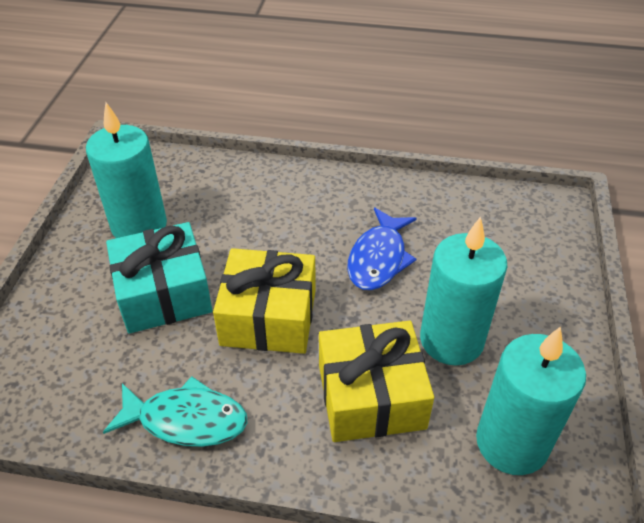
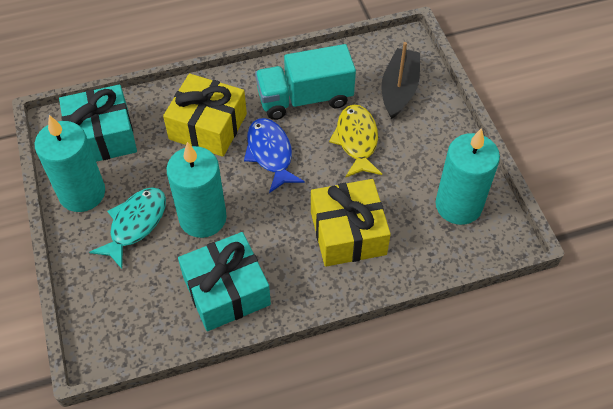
black boat: none = 0 -> [381,42,420,119] = 1
turquoise gift: [106,222,212,334] = 1 -> [59,85,137,162] [178,232,271,331] = 2
turquoise truck: none = 0 -> [255,44,356,120] = 1
yellow fish: none = 0 -> [329,105,382,178] = 1

